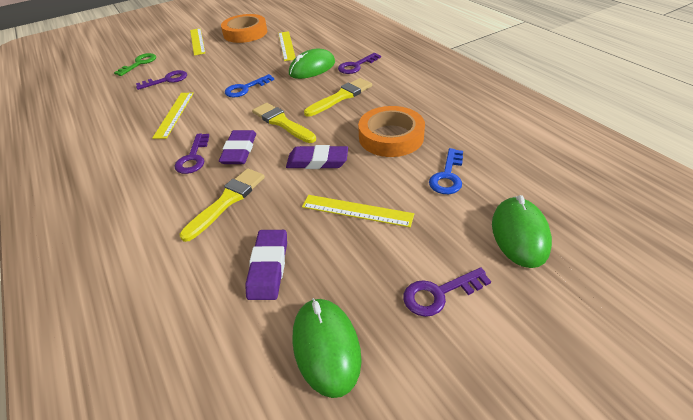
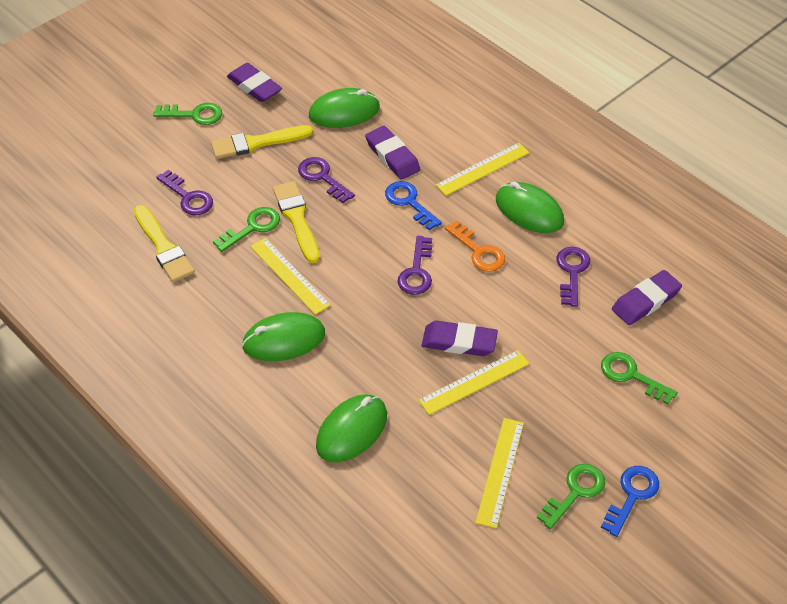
green key: [114,53,156,76] = 1 -> [153,103,222,125] [213,207,280,252] [537,464,605,529] [601,352,678,404] = 4
green mouse: [289,48,335,79] [292,298,362,398] [492,195,552,268] = 3 -> [242,312,325,361] [309,88,380,128] [316,394,387,463] [496,182,564,233] = 4
orange key: none = 0 -> [445,220,505,272] = 1
orange tape: [221,14,267,43] [358,106,425,157] = 2 -> none = 0
purple eraser: [219,130,256,164] [245,230,287,300] [286,145,348,169] = 3 -> [227,63,282,102] [365,126,420,180] [422,320,498,356] [612,270,682,325] = 4

